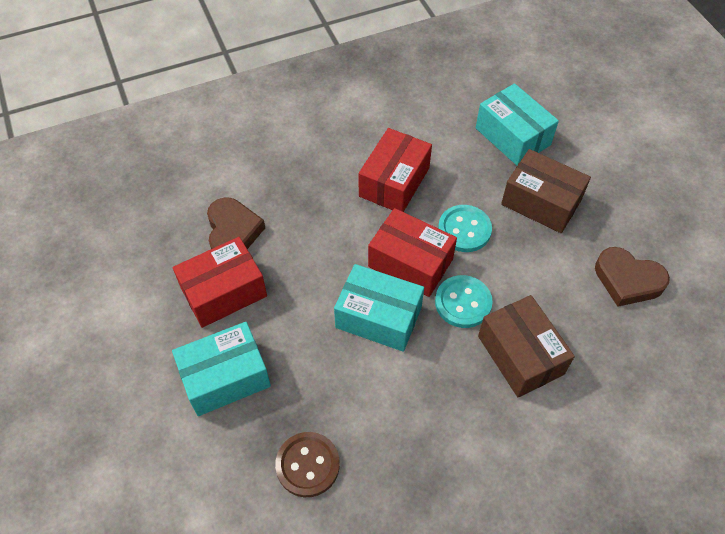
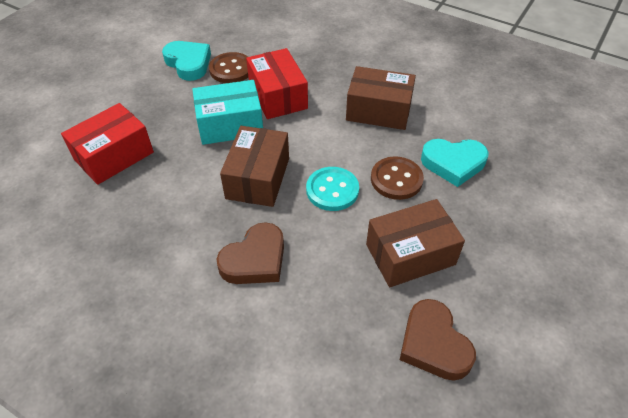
brown box: [478,295,575,397] [501,149,591,233] = 2 -> [220,126,289,207] [346,66,416,130] [366,199,465,287] = 3
brown button: [275,432,340,497] = 1 -> [209,52,248,83] [371,156,424,200] = 2
red box: [173,237,267,328] [359,128,432,212] [368,208,457,297] = 3 -> [61,103,154,185] [246,48,308,119] = 2
turquoise box: [172,322,271,416] [334,264,424,352] [476,83,559,166] = 3 -> [192,80,263,145] = 1
turquoise button: [435,275,493,328] [438,205,492,252] = 2 -> [306,167,359,211] = 1
turquoise heart: none = 0 -> [162,41,211,81] [421,139,489,187] = 2

